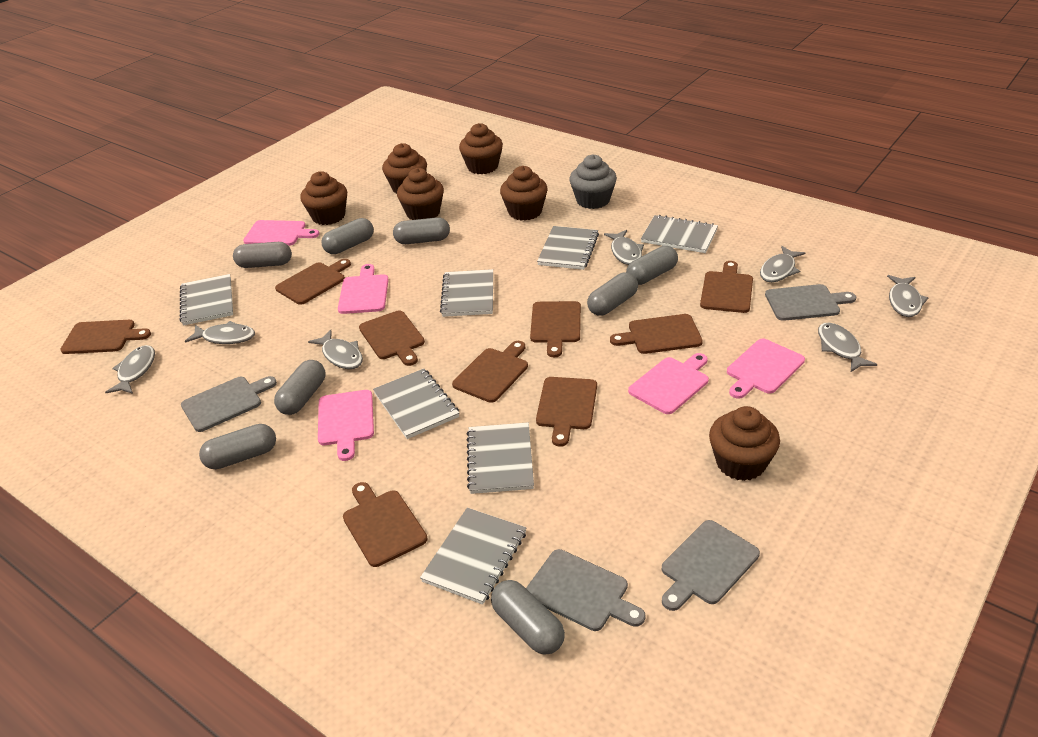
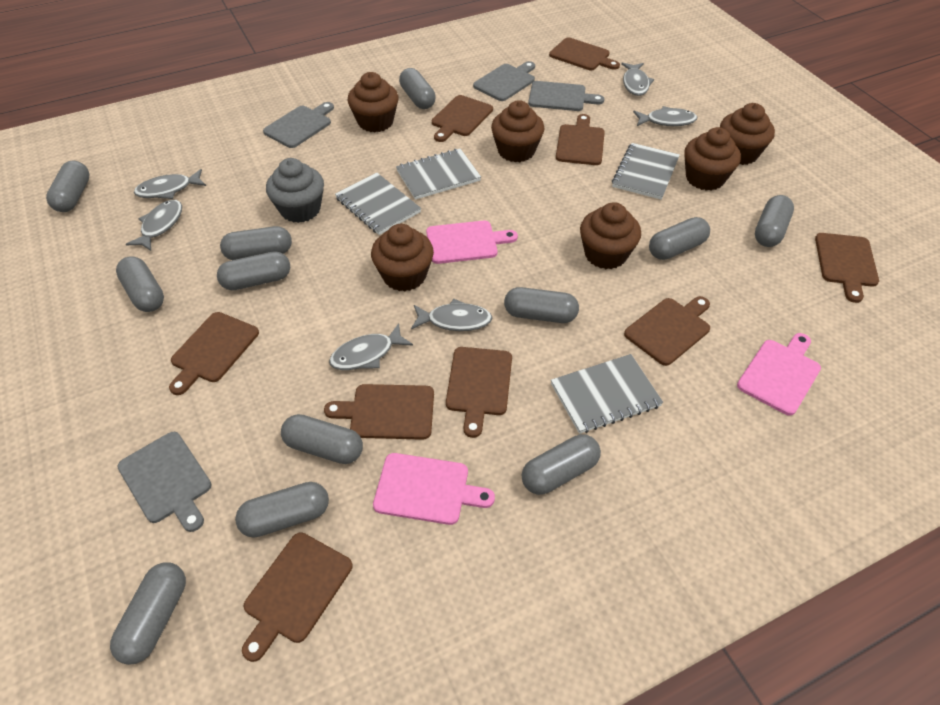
grey capsule: [199,424,276,469] [233,242,292,268] [274,360,326,415] [321,218,374,254] [393,217,450,244] [491,580,565,655] [587,272,638,316] [626,246,678,285] = 8 -> [46,160,90,212] [110,563,186,665] [116,256,164,312] [217,251,290,290] [220,226,292,260] [235,482,329,538] [281,414,363,464] [399,68,436,109] [504,287,579,323] [522,434,601,495] [649,217,710,260] [755,195,794,247] = 12
grey fish: [105,345,155,394] [185,321,255,344] [308,330,363,369] [604,230,644,265] [760,246,805,282] [818,323,878,372] [887,275,928,317] = 7 -> [126,200,182,251] [134,169,206,199] [329,323,413,370] [411,299,492,331] [621,62,654,96] [633,106,697,126] = 6
grey notebook: [180,274,233,326] [373,369,459,439] [420,508,526,605] [440,269,493,317] [467,422,534,494] [537,226,599,270] [641,215,718,253] = 7 -> [335,173,421,235] [396,149,481,200] [551,354,663,434] [612,143,680,200] = 4
pink cutting board: [243,220,319,246] [318,390,374,461] [338,264,389,314] [628,353,709,414] [727,339,805,399] = 5 -> [373,453,495,525] [426,220,518,264] [737,333,821,416] = 3

